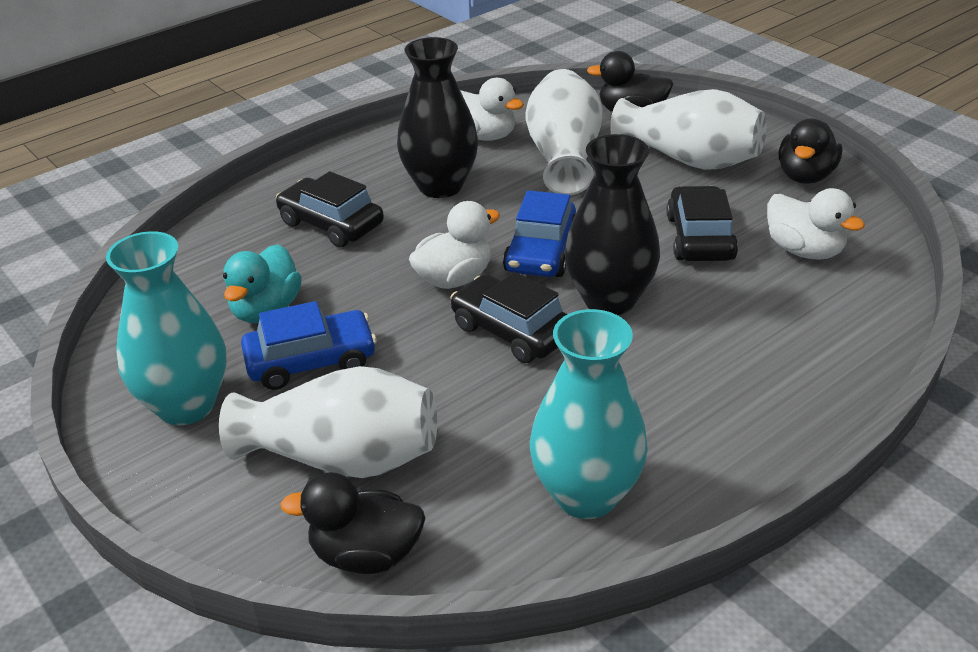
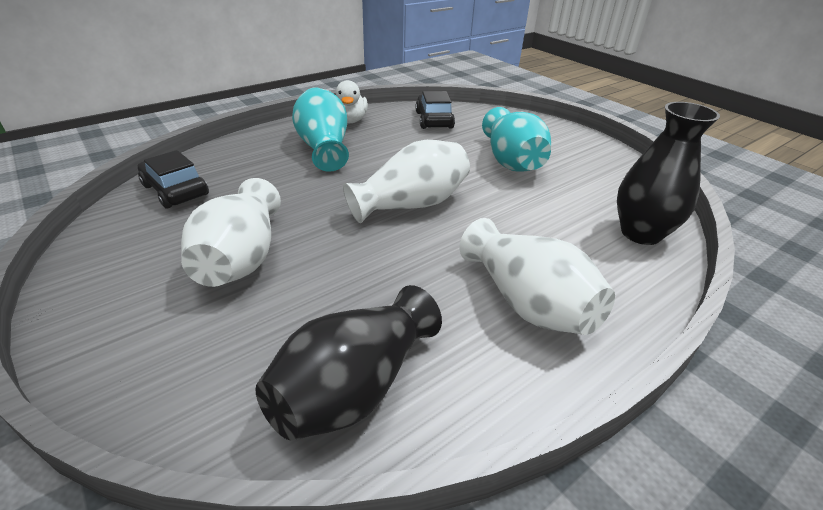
black car: [276,171,384,247] [450,272,567,363] [666,186,738,261] = 3 -> [138,150,209,209] [415,91,455,129] = 2
black duck: [280,472,425,574] [587,51,673,112] [779,119,843,184] = 3 -> none = 0
blue car: [241,301,377,390] [503,190,576,277] = 2 -> none = 0
turquoise duck: [223,244,302,323] = 1 -> none = 0
white duck: [409,201,500,289] [460,78,524,141] [767,188,865,260] = 3 -> [336,80,368,123] = 1

